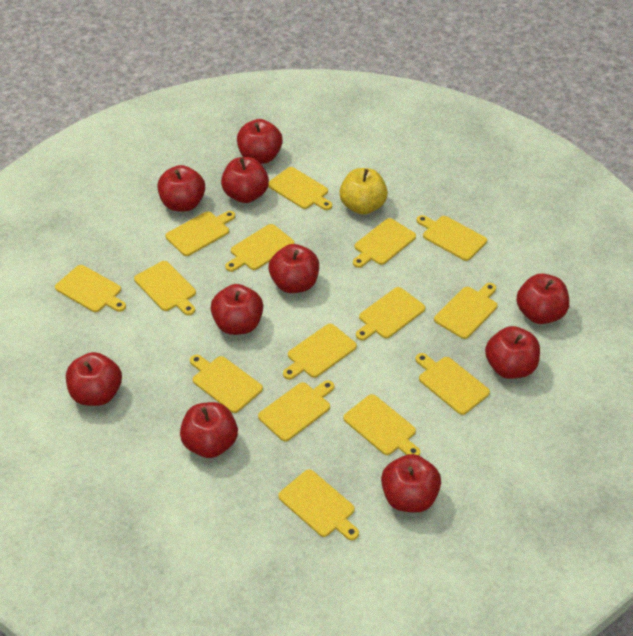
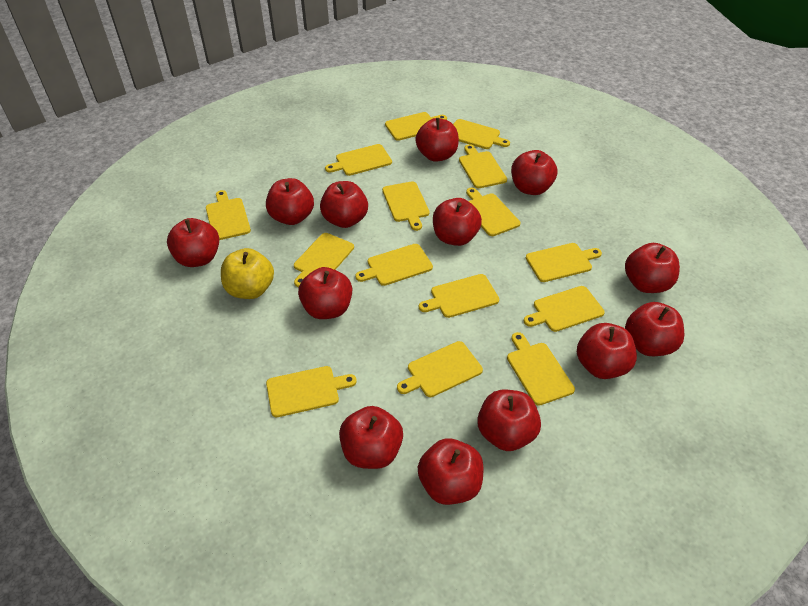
red apple: [66,352,122,406] [157,165,205,212] [180,402,238,458] [210,284,263,335] [221,157,269,203] [237,119,283,164] [269,244,319,293] [381,454,441,512] [485,326,540,379] [516,274,569,324] = 10 -> [167,218,219,267] [266,178,314,225] [298,267,352,319] [320,181,368,228] [339,406,403,469] [415,118,459,162] [418,438,484,505] [433,198,482,246] [477,390,541,451] [511,150,557,195] [577,323,637,379] [625,243,680,293] [625,302,684,356] = 13

